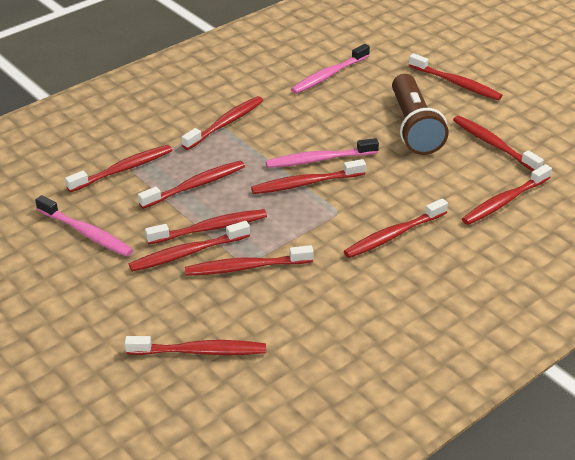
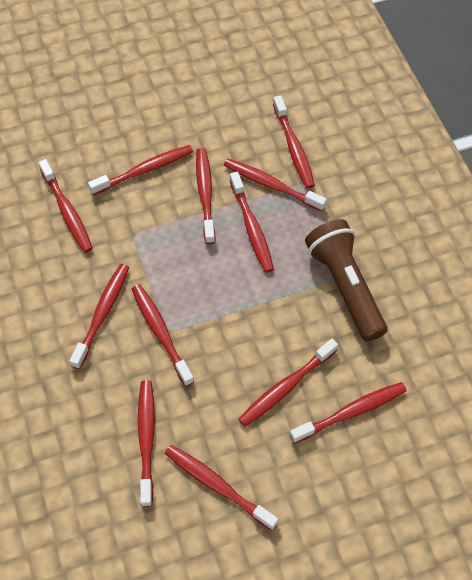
pink toothbrush: [35,195,133,257] [266,138,379,168] [291,44,370,94] = 3 -> none = 0

